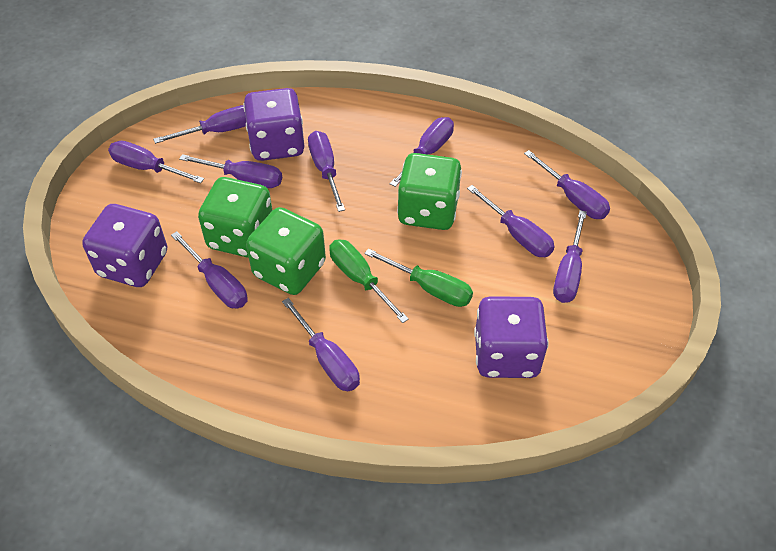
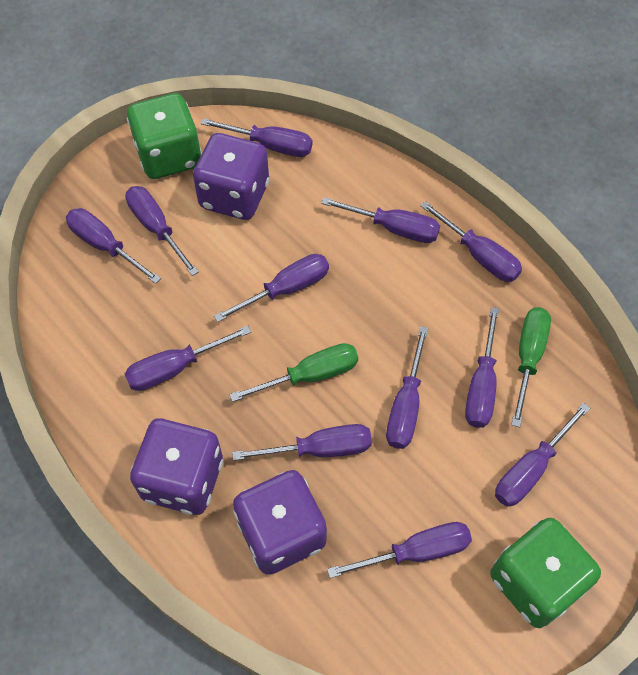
green dice: [198,177,273,258] [246,207,326,295] [397,153,462,230] = 3 -> [127,93,202,179] [490,518,601,628] = 2
purple screwdriver: [108,141,204,183] [153,105,246,144] [171,231,247,308] [179,154,282,188] [282,298,360,391] [308,131,345,212] [390,117,454,187] [467,185,555,257] [524,150,610,219] [553,210,587,303] = 10 -> [66,208,161,284] [125,186,199,276] [125,326,251,391] [201,118,312,157] [214,254,329,322] [232,424,372,461] [321,197,440,243] [327,522,472,578] [386,326,428,449] [420,201,522,282] [465,307,499,428] [495,403,590,507] = 12

